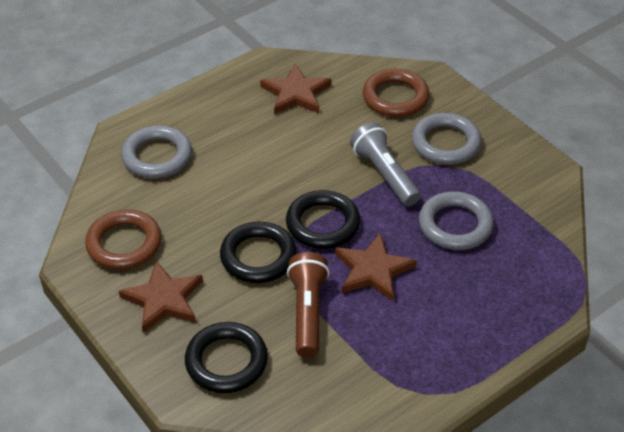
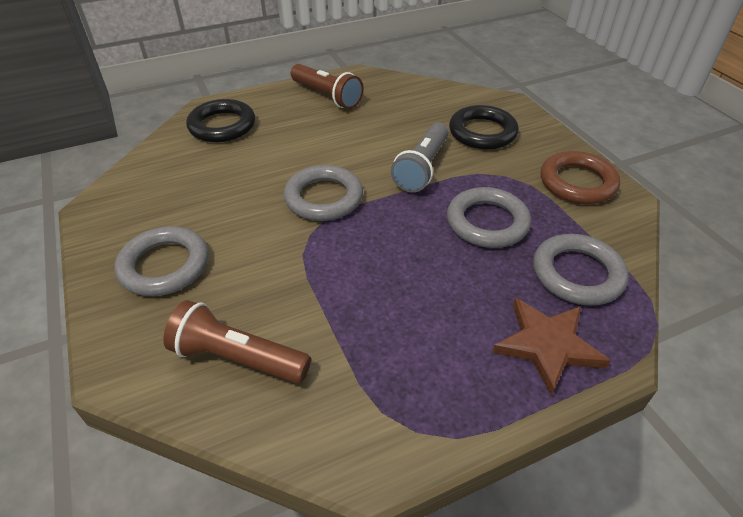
black ring: [185,322,268,393] [220,222,297,283] [286,190,360,249] = 3 -> [186,99,255,142] [449,105,519,149] = 2
brown flashlight: [287,252,330,358] = 1 -> [163,300,311,384] [291,64,363,109] = 2
brown ring: [85,209,162,270] [363,69,429,117] = 2 -> [541,151,620,204] = 1
brown star: [119,261,203,333] [260,63,331,114] [335,232,417,301] = 3 -> [492,298,611,396] = 1
grey ring: [121,125,192,178] [412,113,482,165] [419,191,494,250] = 3 -> [115,226,208,296] [284,165,363,221] [447,187,531,248] [533,234,629,306] = 4

